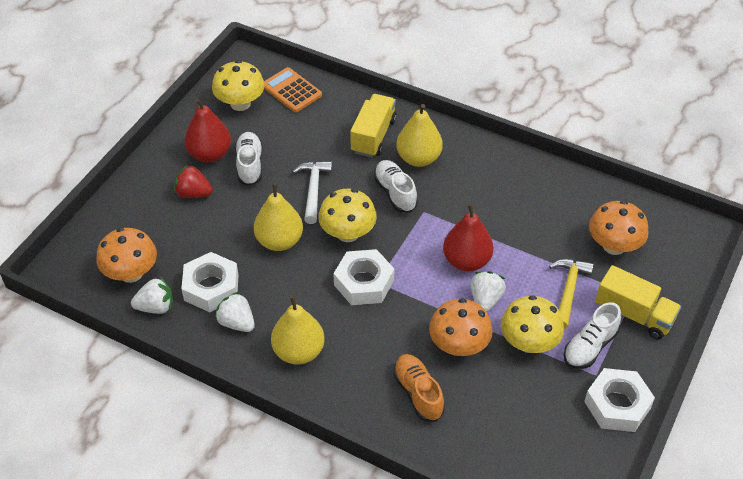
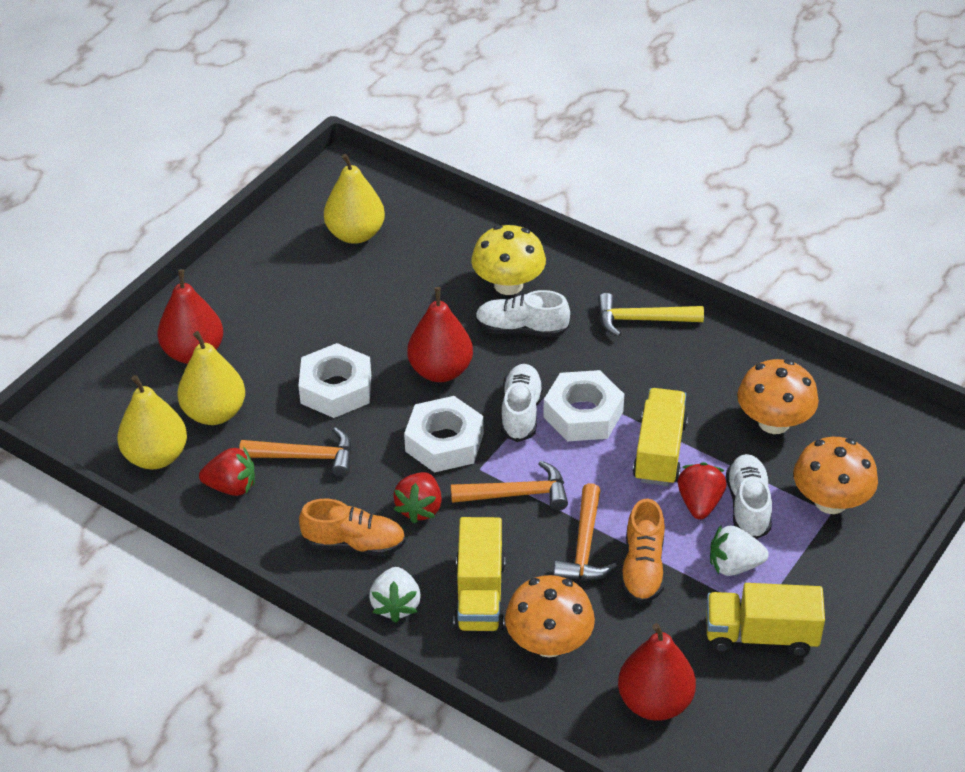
orange calculator: [264,67,322,112] = 1 -> none = 0
orange hammer: none = 0 -> [239,427,352,477] [451,461,568,510] [554,483,617,580] = 3
orange shoe: [393,354,445,422] = 1 -> [299,499,406,556] [621,498,665,604] = 2
red pear: [184,98,231,163] [443,203,493,272] = 2 -> [158,269,223,364] [407,287,473,382] [618,623,696,721] = 3
red strawberry: [174,165,213,198] = 1 -> [199,448,255,496] [393,472,442,524] [678,462,727,519] = 3
white hammer: [292,161,332,224] = 1 -> none = 0
white strawberry: [131,277,173,314] [215,292,255,332] [470,271,506,312] = 3 -> [369,567,421,623] [710,524,769,576] = 2
yellow mushroom: [212,60,265,111] [318,189,377,242] [501,295,564,353] = 3 -> [471,225,546,295] = 1
yellow truck: [350,94,397,157] [595,265,681,339] = 2 -> [454,517,505,632] [633,388,688,486] [706,583,825,656] = 3

